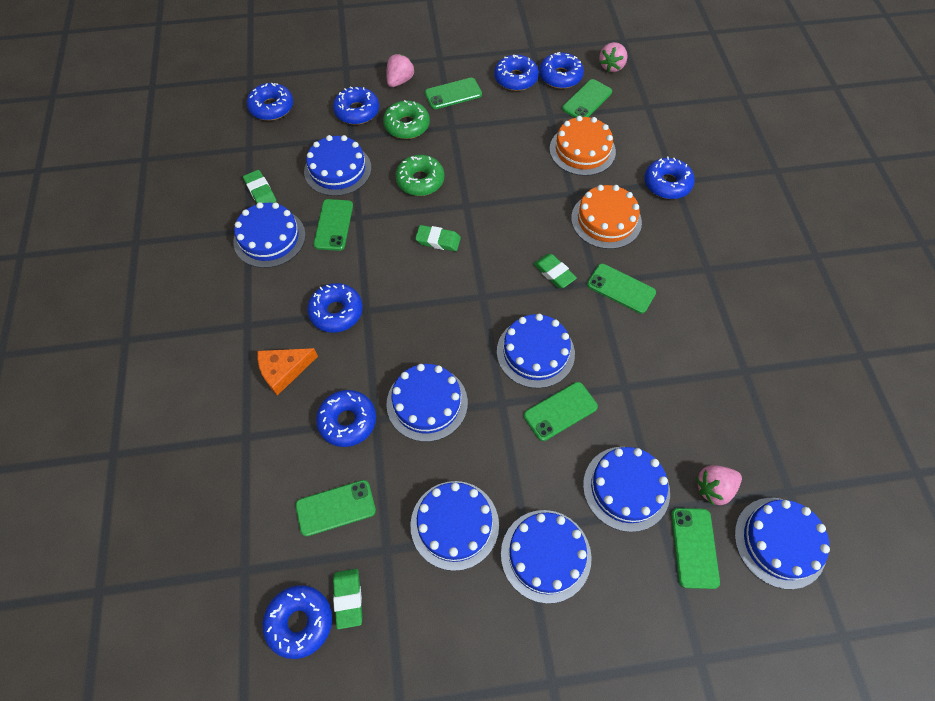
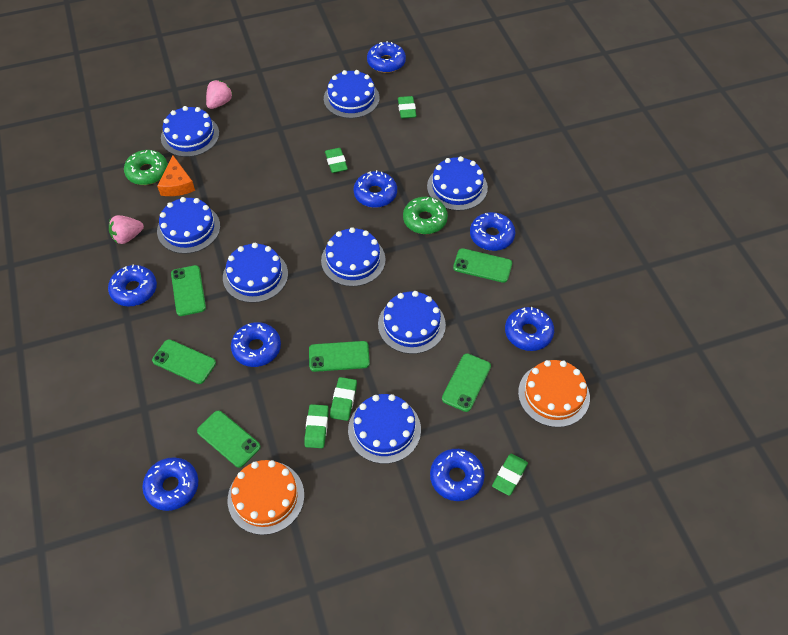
green eraser: [243,170,276,203] [333,569,362,629] [415,225,461,251] [534,254,577,288] = 4 -> [304,404,329,448] [325,148,348,173] [330,377,357,421] [398,96,416,119] [492,454,528,496] = 5
green phone: [295,480,376,537] [314,199,353,251] [425,78,482,109] [524,382,598,441] [562,79,612,118] [587,264,656,314] [671,508,720,589] = 7 -> [152,339,216,384] [171,265,206,316] [197,411,260,468] [309,341,370,372] [442,353,491,412] [453,248,512,283] = 6
pink strawberry: [387,54,415,87] [599,42,628,72] [696,465,742,506] = 3 -> [109,215,144,244] [206,80,232,109] = 2

